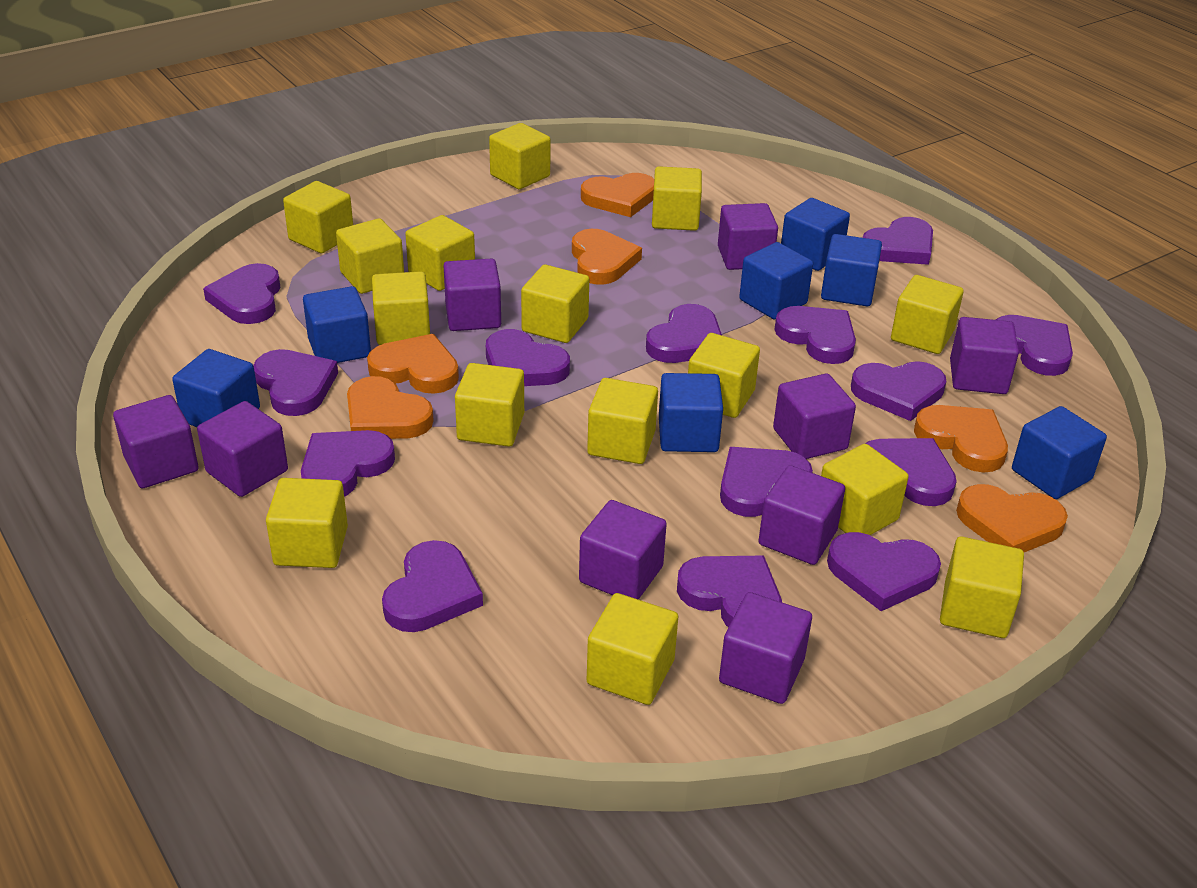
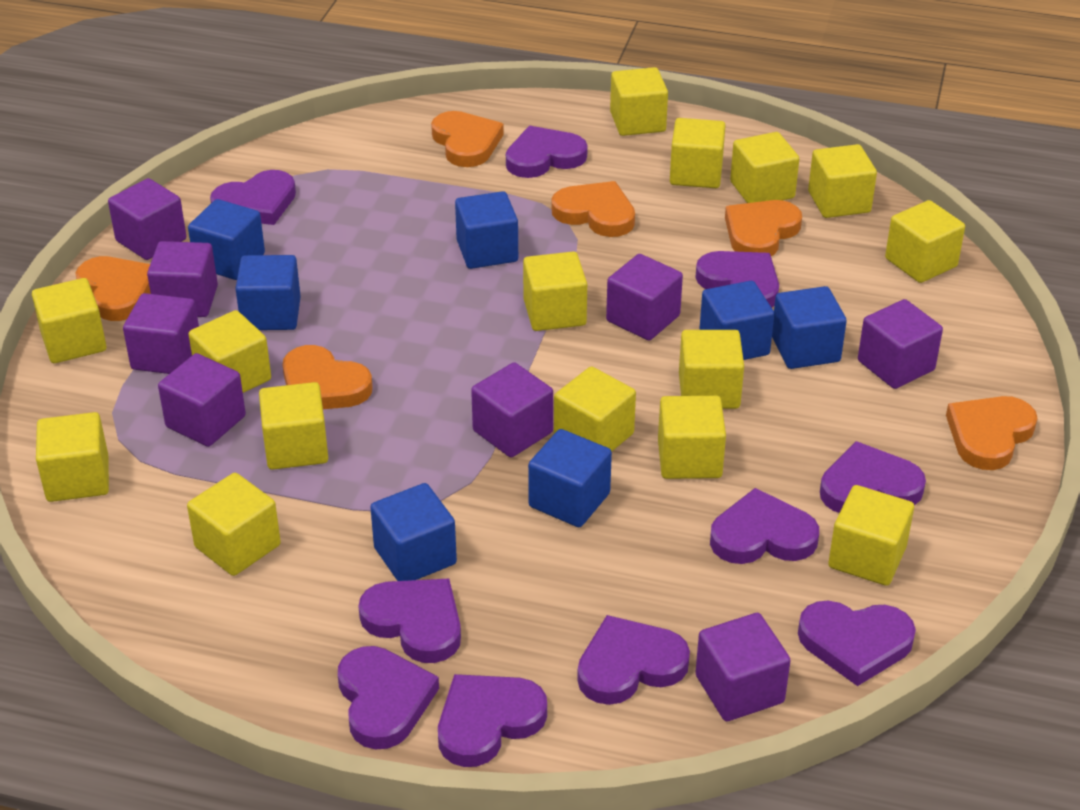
purple cube: [113,395,198,488] [197,401,288,497] [444,258,501,331] [579,500,667,600] [718,203,778,270] [719,592,812,704] [758,465,845,565] [773,373,856,459] [950,317,1019,394] = 9 -> [108,178,186,260] [123,293,199,374] [147,241,218,317] [158,353,246,447] [471,362,553,457] [606,254,683,341] [695,613,791,722] [858,299,943,389] = 8
purple heart: [203,263,280,324] [253,349,338,416] [301,430,395,497] [382,540,483,632] [486,329,570,386] [646,304,722,363] [677,556,782,627] [720,447,813,517] [774,306,856,364] [827,532,941,611] [851,361,946,421] [863,217,933,265] [865,438,957,506] [996,315,1073,376] = 14 -> [210,170,296,225] [338,646,439,750] [358,579,461,663] [438,674,547,767] [506,126,588,178] [577,615,690,705] [695,251,779,308] [710,488,819,564] [798,601,916,686] [820,441,926,513] = 10

